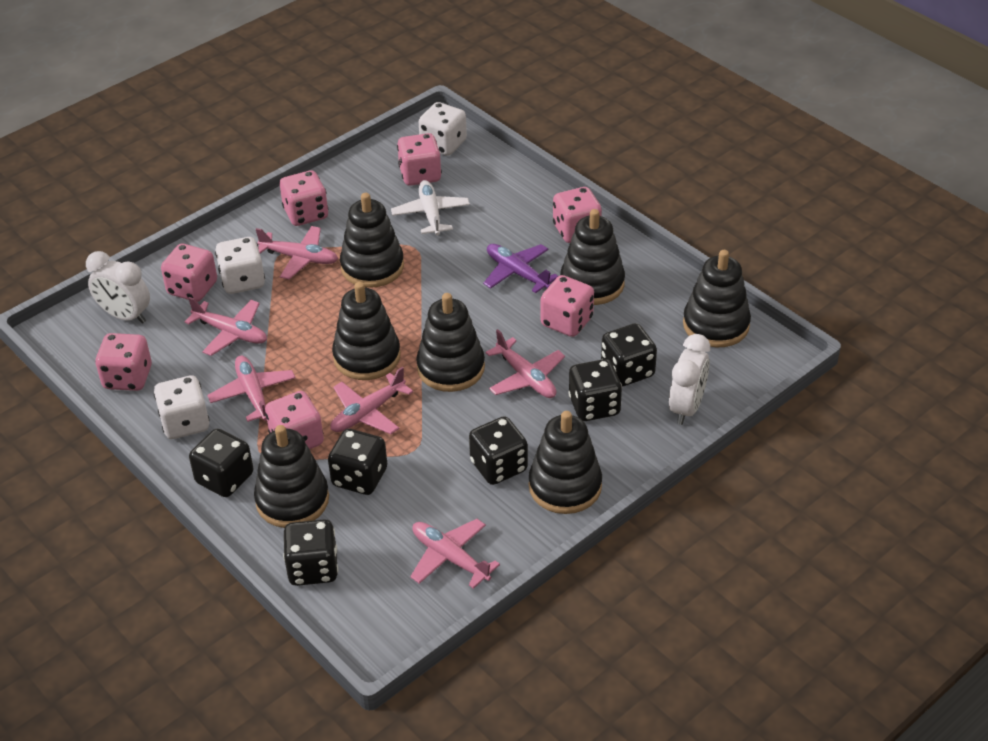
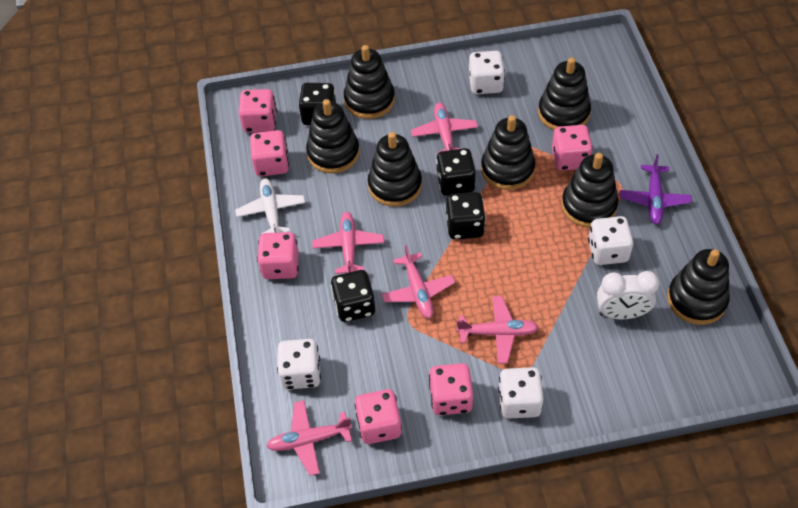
black dice: [189,429,253,497] [283,519,338,586] [328,429,387,495] [469,416,528,485] [568,359,622,421] [601,323,657,386] = 6 -> [298,83,336,125] [331,270,375,322] [436,148,476,196] [446,192,486,239] = 4
pink dice: [95,333,152,391] [161,244,217,302] [265,391,324,449] [280,170,328,226] [397,133,442,186] [541,275,594,337] [553,187,602,243] = 7 -> [239,89,277,133] [250,130,289,176] [257,232,299,279] [355,389,402,444] [429,363,473,415] [552,125,593,171] = 6
pink plane: [185,297,267,356] [207,356,296,422] [256,226,338,279] [330,366,413,434] [410,519,500,589] [486,329,565,398] = 6 -> [267,400,352,476] [312,212,384,274] [382,245,455,319] [411,103,478,154] [456,296,539,363] = 5
white clock: [86,251,150,324] [669,334,710,425] = 2 -> [597,271,659,319] = 1
white dice: [154,375,210,439] [215,237,265,294] [419,102,467,156] = 3 -> [277,339,321,390] [469,51,505,94] [498,367,544,419] [588,216,633,265] = 4

